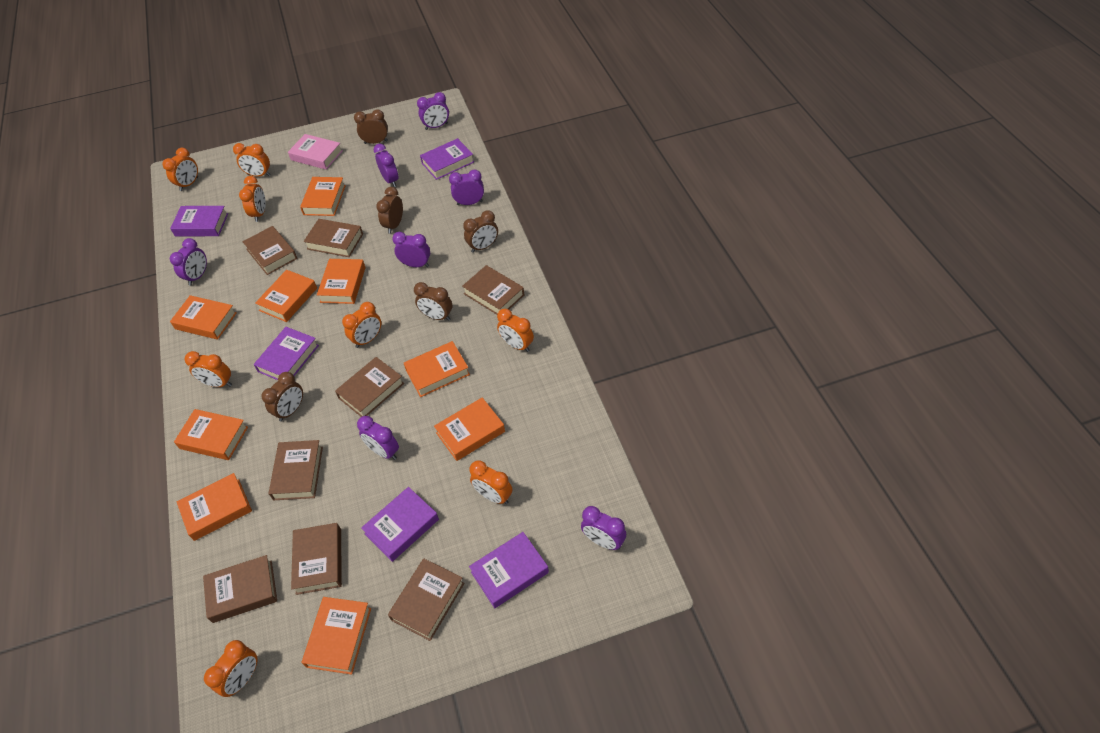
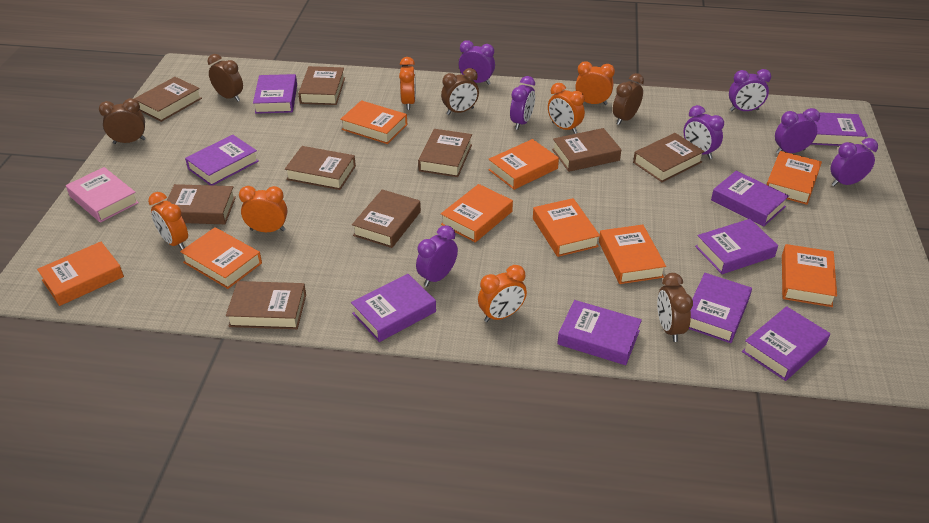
brown book: [203,555,277,623] [243,226,297,275] [269,440,323,500] [291,523,342,595] [304,219,363,257] [335,357,404,417] [388,559,465,641] [462,265,524,315] = 8 -> [134,77,202,122] [167,184,236,224] [226,281,306,329] [285,146,356,190] [298,66,345,105] [352,189,421,248] [418,129,472,177] [552,128,622,172] [633,133,705,182] = 9
orange clock: [162,148,198,191] [185,351,232,387] [204,640,257,697] [233,143,271,177] [239,176,266,222] [342,302,381,348] [470,460,513,504] [497,309,534,352] = 8 -> [148,192,188,250] [239,186,287,232] [399,57,416,110] [478,265,527,322] [548,83,585,134] [575,61,615,105] = 6
purple book: [170,206,228,236] [254,327,319,380] [361,487,439,562] [420,138,474,180] [469,532,549,608] = 5 -> [185,135,259,185] [253,74,297,114] [351,274,436,342] [557,300,642,365] [689,273,752,343] [695,219,778,274] [711,171,789,227] [742,306,830,381] [803,112,868,146] = 9

